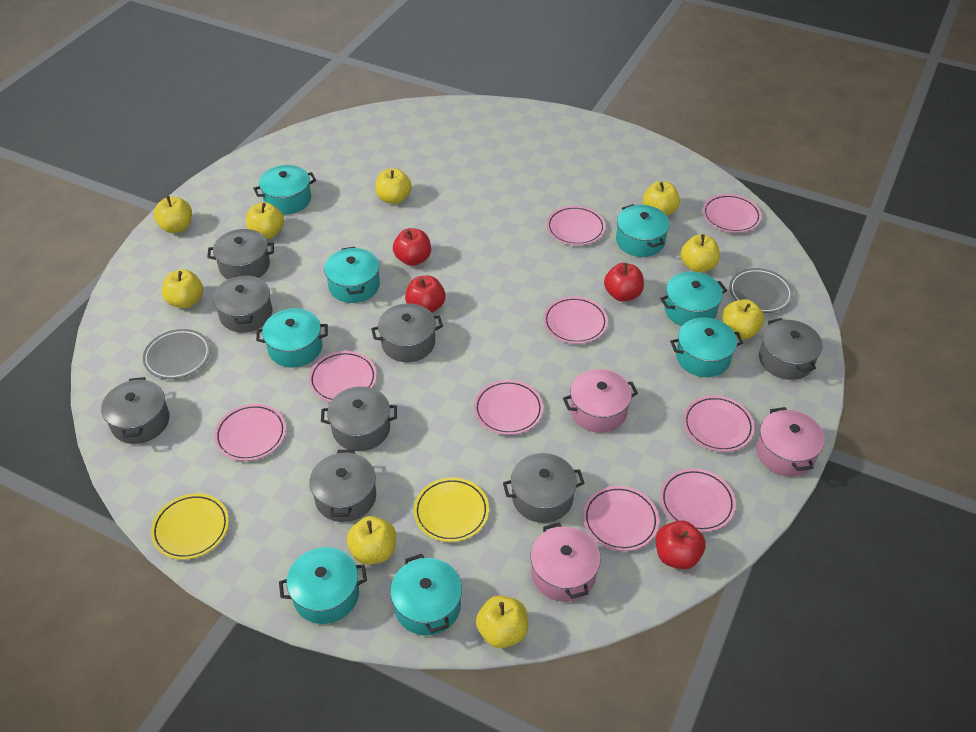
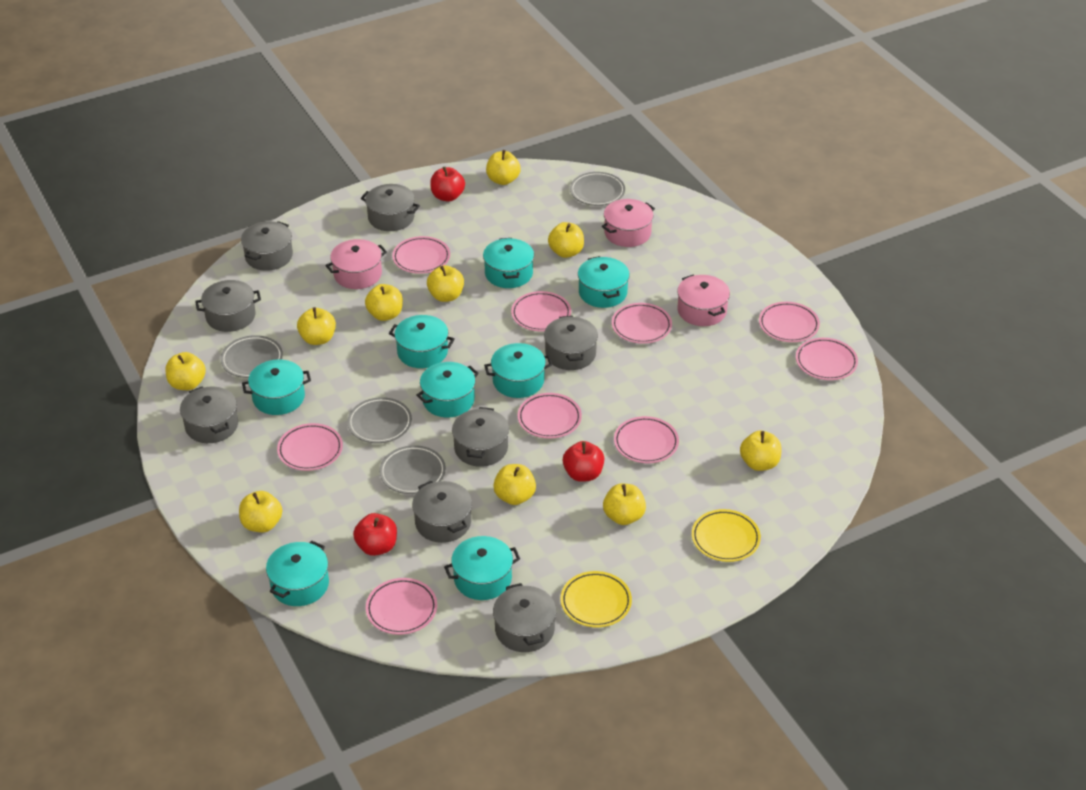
grey plate: [143,329,211,379] [729,268,793,313] = 2 -> [221,335,283,378] [347,397,412,443] [379,445,446,494] [570,172,625,206] = 4
red apple: [393,228,431,266] [405,276,446,313] [604,263,644,302] [656,520,706,569] = 4 -> [353,513,397,556] [430,167,465,202] [563,441,604,482] = 3
yellow apple: [153,196,192,233] [162,269,203,308] [246,202,284,239] [347,516,396,565] [375,168,412,204] [476,595,528,648] [643,181,680,216] [681,234,720,272] [722,299,764,339] = 9 -> [165,352,206,390] [239,491,282,532] [297,307,336,345] [365,284,403,321] [427,265,464,302] [486,150,521,185] [493,464,536,505] [548,222,584,258] [603,484,646,525] [740,431,782,471] = 10

